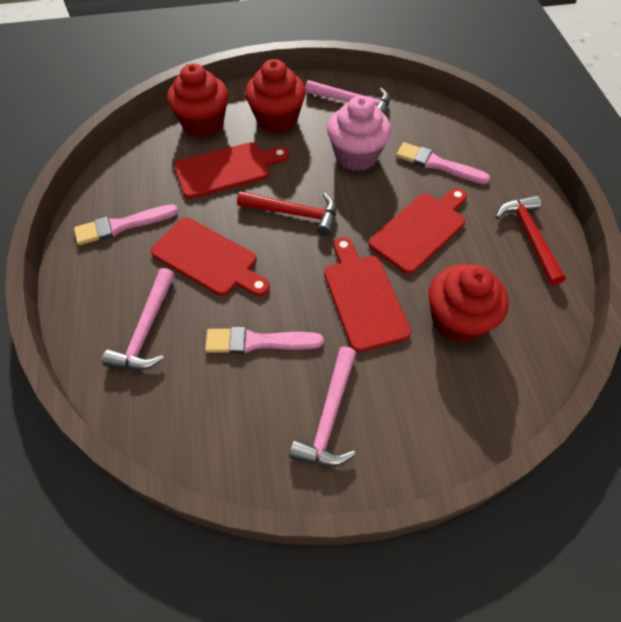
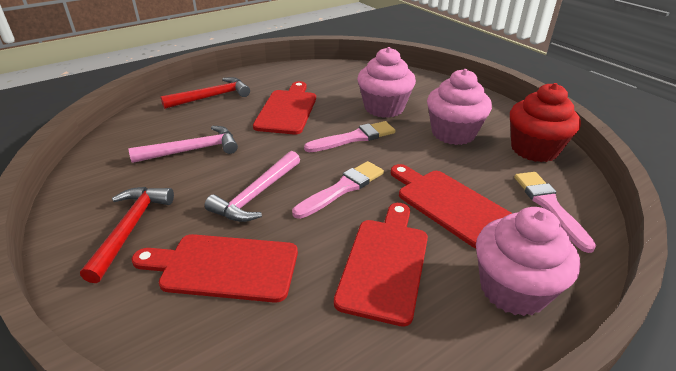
pink cupcake: [327,96,391,171] = 1 -> [357,47,416,118] [427,69,492,145] [476,207,580,316] = 3
pink hammer: [102,268,175,370] [289,346,356,467] [305,80,390,115] = 3 -> [129,126,238,163] [205,151,300,222] = 2
red cupcake: [167,63,228,137] [245,59,306,133] [428,264,509,343] = 3 -> [510,83,581,162] = 1

